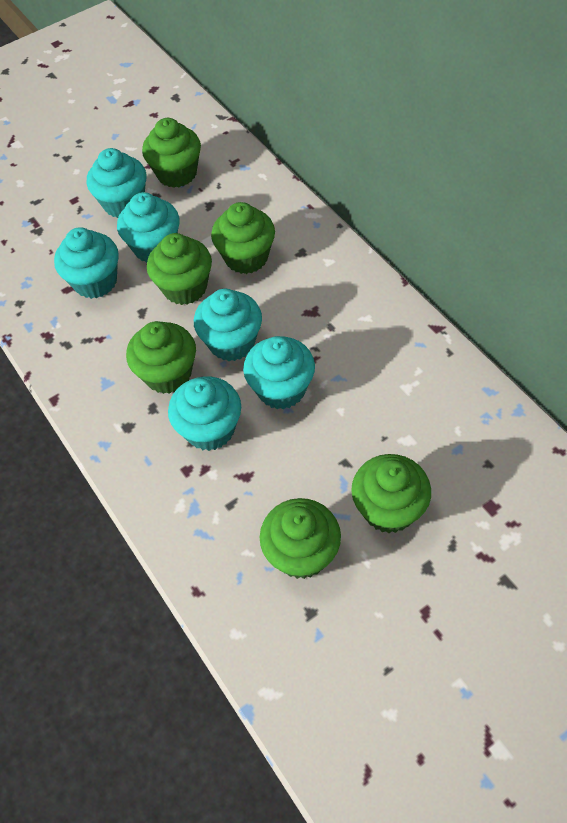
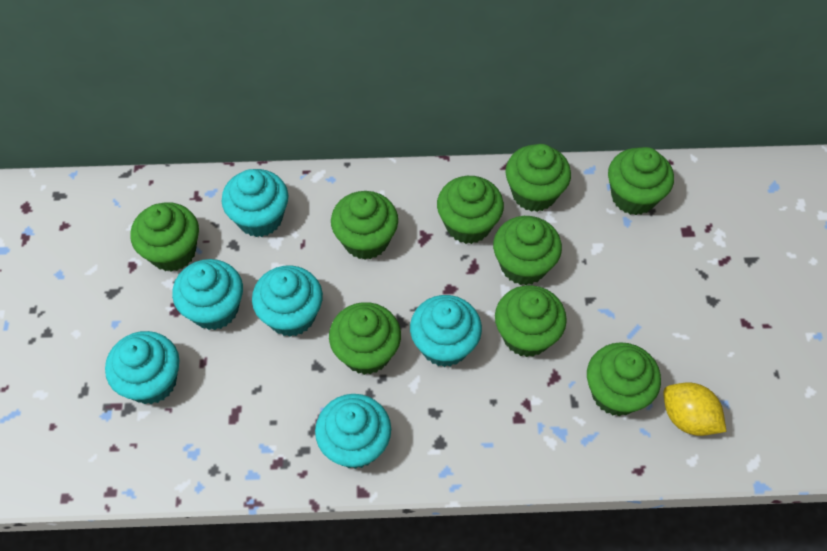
green cupcake: [126,321,196,394] [142,118,201,188] [147,233,212,305] [211,202,275,274] [260,498,341,579] [351,454,431,533] = 6 -> [130,202,199,272] [329,302,401,375] [331,191,398,260] [437,176,504,244] [493,216,562,285] [495,285,567,357] [505,144,571,212] [587,342,661,416] [608,147,674,215] = 9
yellow lemon: none = 0 -> [663,383,726,436] = 1

